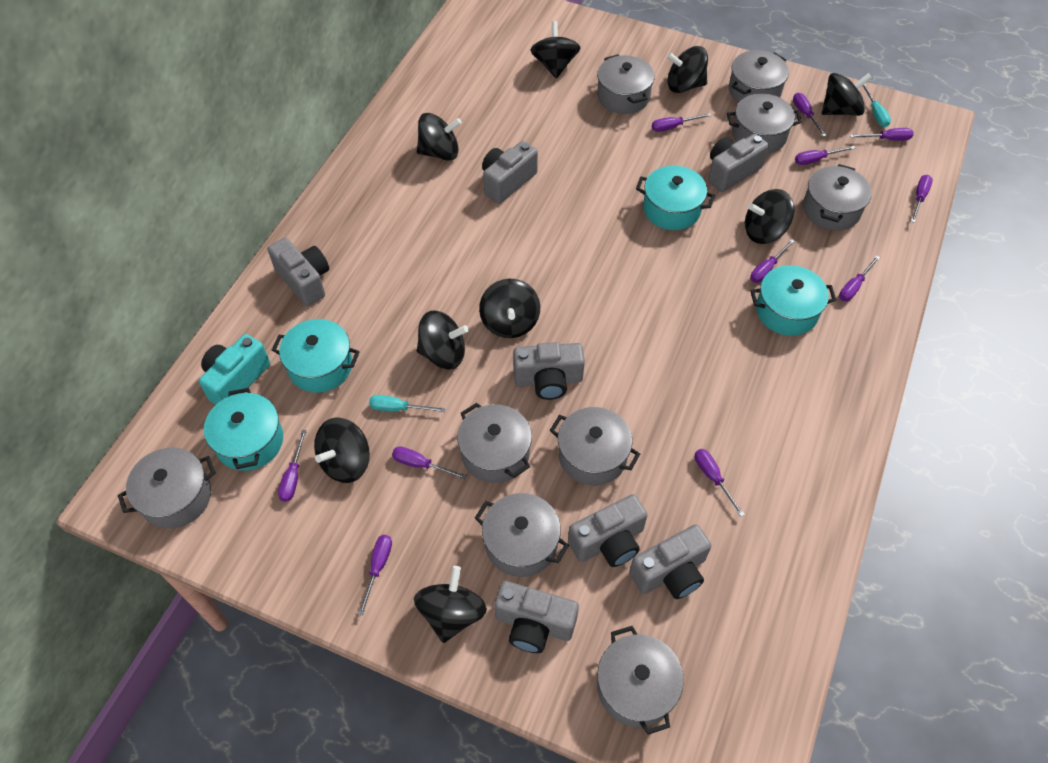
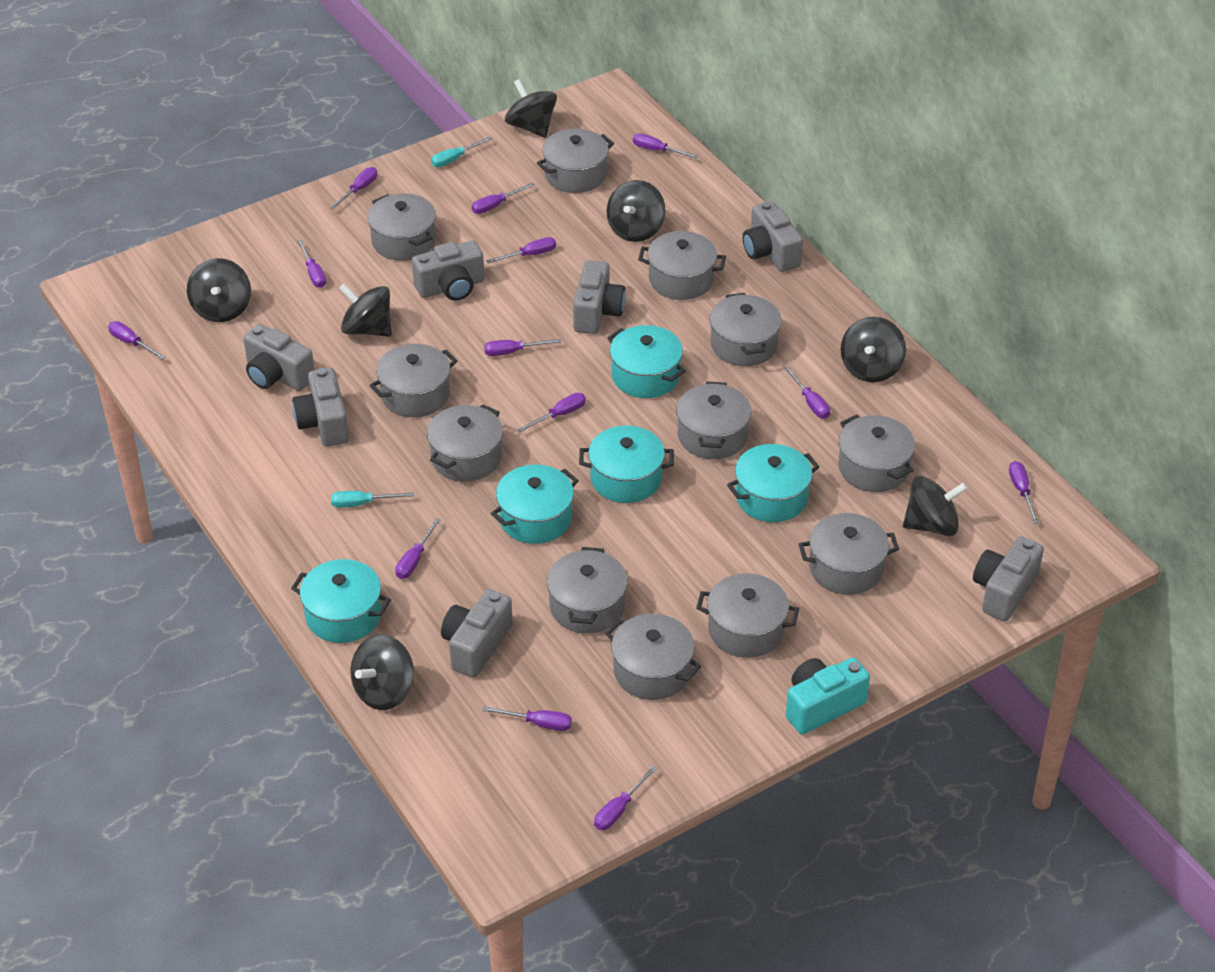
black spinning top: [314,418,370,483] [414,566,487,643] [417,113,462,161] [417,311,469,370] [479,279,540,338] [530,21,580,79] [667,46,708,93] [745,189,794,244] [822,73,872,116] = 9 -> [187,258,251,322] [339,283,392,337] [350,634,414,710] [505,79,557,138] [607,180,666,242] [841,316,906,382] [903,476,968,536] = 7
grey pot: [118,448,216,529] [457,403,532,483] [475,493,569,577] [550,407,640,486] [597,55,655,114] [597,626,684,735] [727,93,802,154] [729,50,789,103] [803,164,872,231] = 9 -> [367,193,436,261] [370,344,457,417] [427,404,503,482] [537,129,614,193] [547,547,628,634] [605,614,701,700] [638,231,726,300] [676,381,752,459] [696,573,799,658] [709,293,782,366] [799,513,899,595] [838,415,915,492] = 12
purple screwdriver: [278,430,307,502] [358,535,392,616] [392,446,467,479] [652,113,711,132] [695,449,745,516] [750,239,795,283] [793,93,827,137] [795,146,855,165] [839,256,880,301] [850,128,914,141] [911,175,933,223] = 11 -> [108,321,165,359] [297,240,327,288] [330,167,377,209] [395,518,441,579] [472,182,535,214] [482,707,572,731] [484,339,561,356] [486,237,556,263] [518,393,586,432] [594,765,658,830] [633,133,698,159] [784,366,830,419] [1009,461,1039,524] = 13
turquoise pot: [204,388,283,471] [272,319,360,393] [636,166,715,230] [750,265,836,336] = 4 -> [291,559,391,643] [491,465,579,544] [579,425,674,503] [607,325,686,398] [727,444,819,522] = 5

